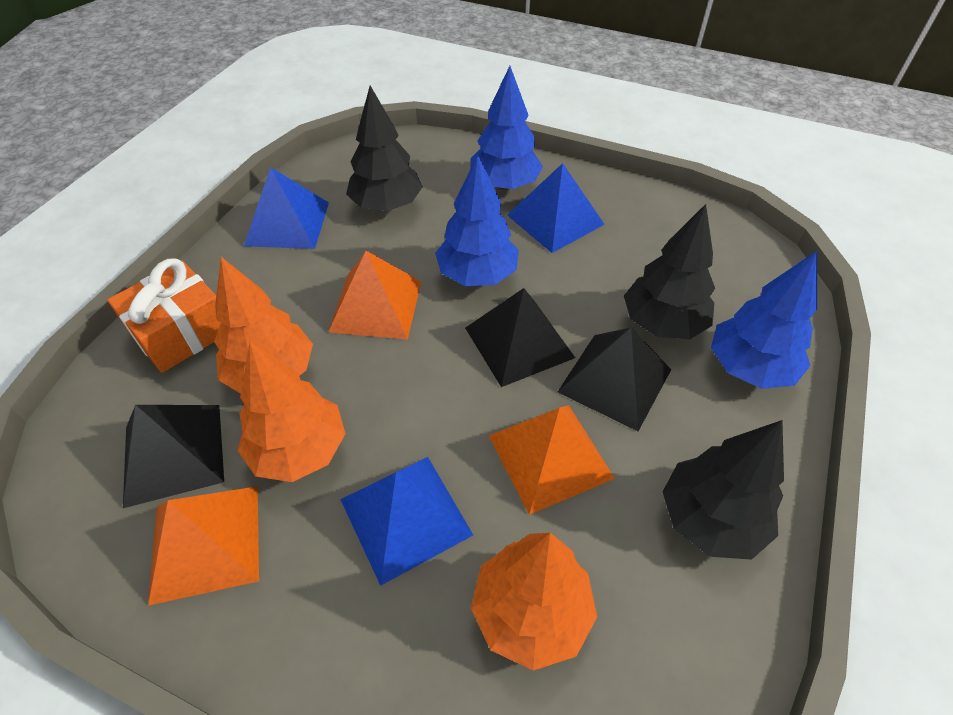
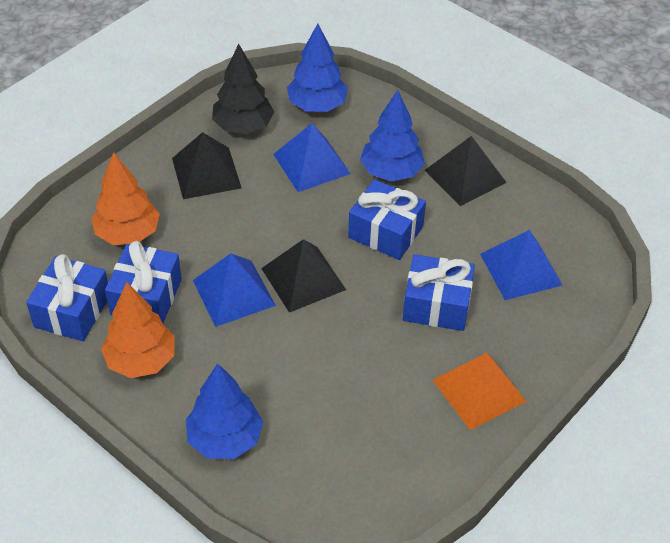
black tree: [346,86,423,211] [624,204,715,340] [662,420,784,560] = 3 -> [212,44,274,134] = 1
blue gift: none = 0 -> [26,254,108,341] [105,241,182,323] [348,179,426,260] [403,254,475,331] = 4
orange gift: [107,259,221,373] = 1 -> none = 0
orange pyramid: [148,486,259,606] [328,251,421,340] [489,405,615,515] = 3 -> [433,353,527,430] = 1
orange tree: [214,257,313,394] [238,341,345,482] [471,533,597,670] = 3 -> [91,152,160,245] [101,282,175,378] = 2

